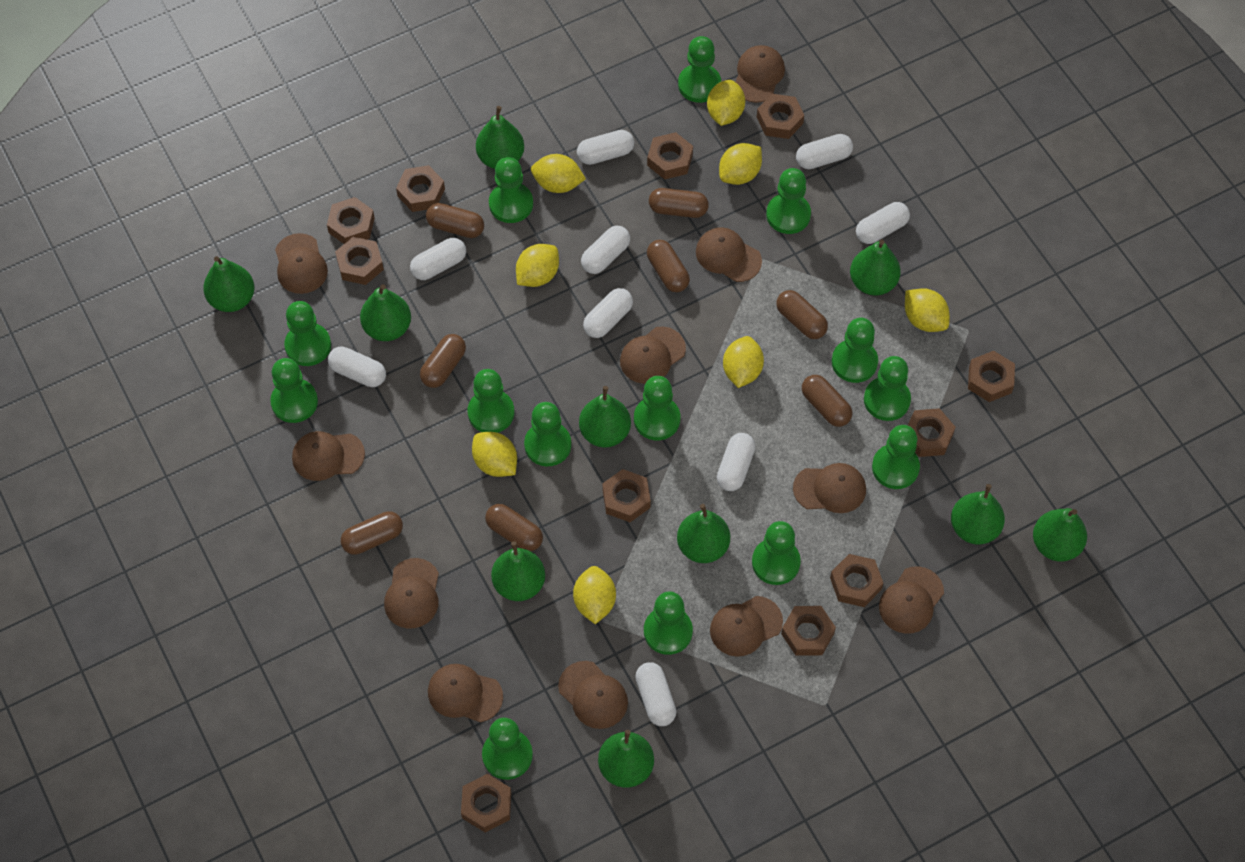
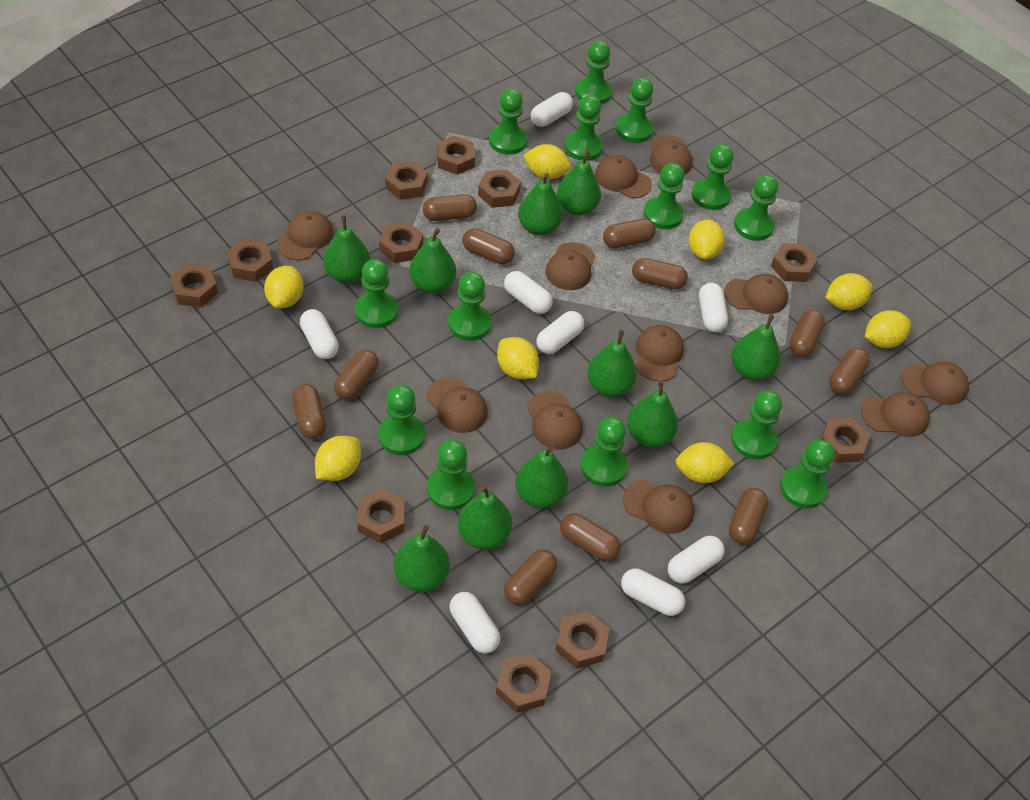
brown capsule: [341,511,403,555] [420,334,466,388] [426,203,484,238] [485,504,543,551] [647,240,690,292] [649,188,709,218] [776,290,828,339] [802,375,852,427] = 8 -> [292,384,326,439] [334,349,379,400] [423,194,477,221] [462,228,515,264] [504,549,557,605] [560,513,621,561] [603,219,656,248] [632,258,688,289] [729,488,768,545] [789,310,825,357] [829,348,870,395] = 11
white capsule: [328,346,386,387] [410,238,466,280] [577,130,634,165] [581,226,630,274] [583,288,633,338] [635,662,676,726] [717,433,755,491] [796,134,853,169] [856,202,910,244] = 9 -> [300,309,339,359] [449,592,500,654] [504,271,553,314] [531,92,573,127] [536,311,584,354] [621,569,685,616] [668,536,725,584] [699,283,728,332] = 8

